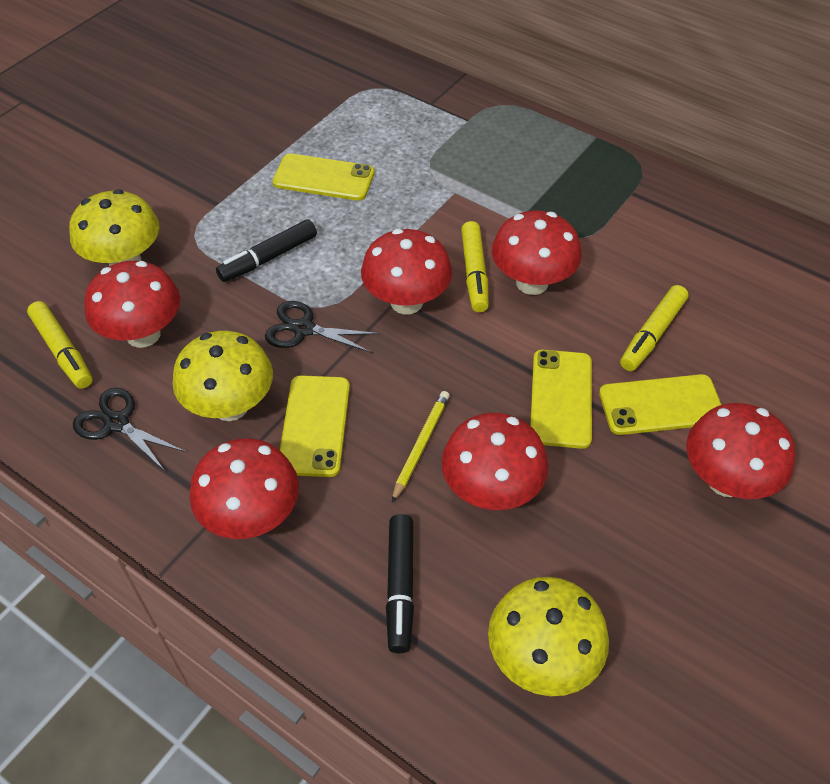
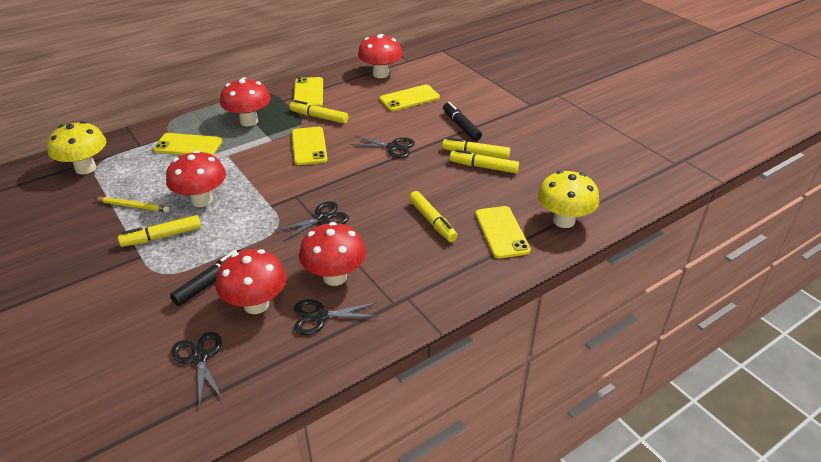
black scissors: [73,388,186,471] [265,301,380,353] = 2 -> [171,332,223,406] [274,201,349,241] [294,299,379,335] [350,136,415,158] = 4
red mushroom: [84,261,180,348] [190,438,299,539] [361,229,452,314] [441,413,548,510] [492,210,581,295] [686,403,795,499] = 6 -> [166,150,226,207] [216,249,287,314] [220,77,271,126] [299,222,366,286] [358,34,403,78] = 5
yellow marker: [27,301,93,389] [461,221,489,312] [620,285,688,371] = 3 -> [118,215,201,247] [290,100,348,124] [409,191,458,242] [442,137,510,159] [450,149,519,173] = 5
yellow mushroom: [69,189,160,266] [173,331,273,421] [488,577,609,696] = 3 -> [47,121,106,175] [538,171,600,228] = 2
yellow phone: [272,153,375,201] [280,375,350,477] [530,350,592,449] [599,374,722,435] = 4 -> [153,133,222,155] [292,127,328,165] [293,77,323,107] [380,85,440,111] [475,206,531,259] = 5

